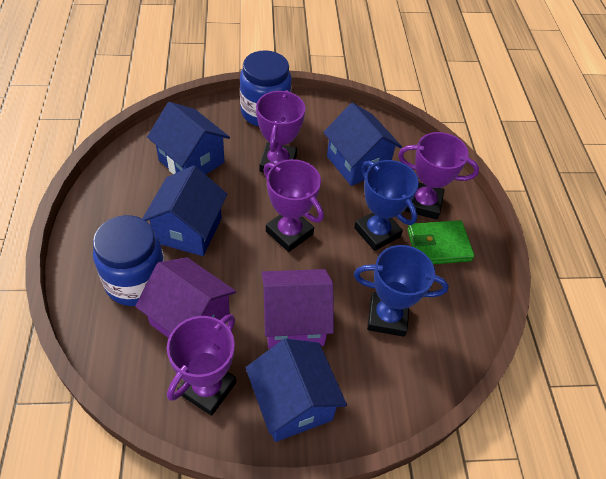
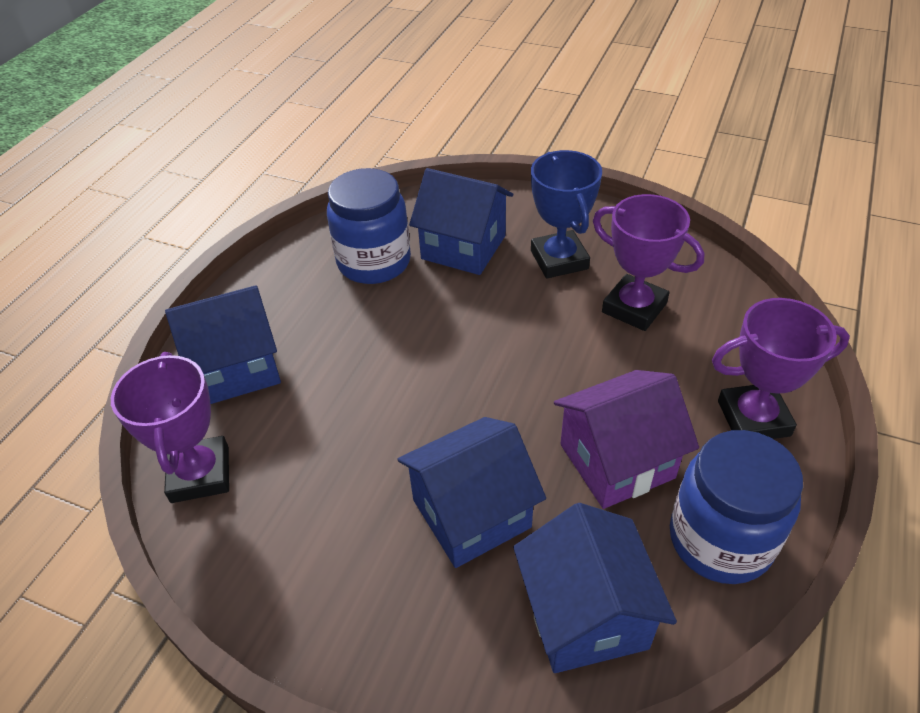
blue trophy: [354,160,419,251] [354,245,449,337] = 2 -> [531,150,602,278] = 1
green wallet: [407,220,475,264] = 1 -> none = 0
purple house: [135,257,236,338] [261,269,334,349] = 2 -> [554,370,699,509] = 1
purple trophy: [167,314,236,416] [256,90,305,172] [263,159,324,252] [398,132,479,219] = 4 -> [111,352,229,503] [593,194,705,331] [712,298,850,439] = 3

